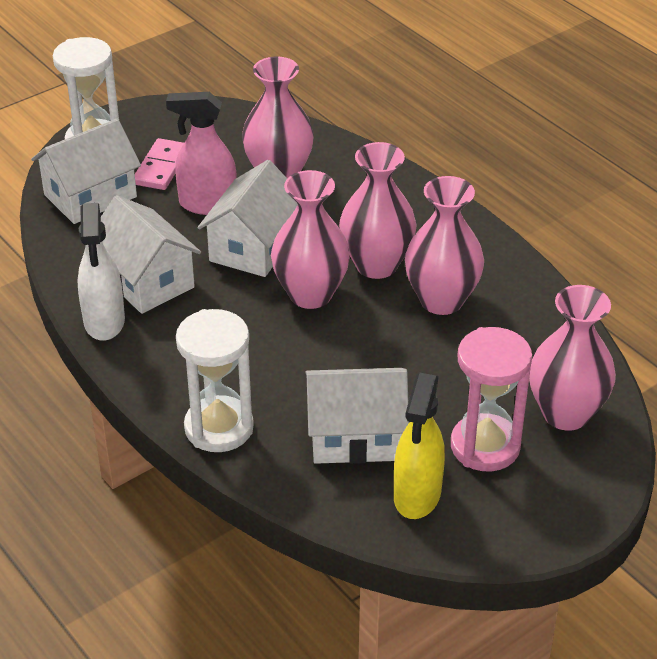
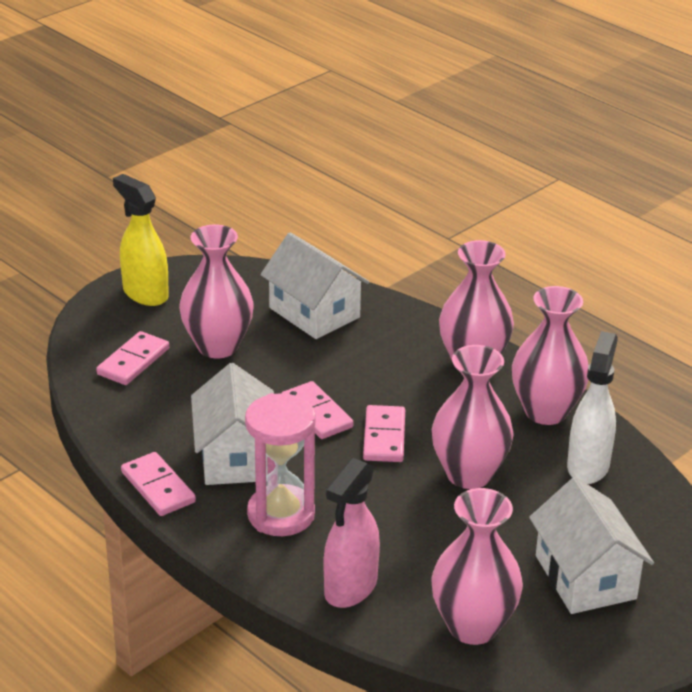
pink domino: [135,138,184,190] = 1 -> [96,331,169,385] [121,452,196,516] [281,381,353,439] [363,405,405,462] = 4
white hourglass: [53,37,119,139] [176,309,254,452] = 2 -> none = 0
white house: [31,119,141,224] [101,195,201,314] [197,160,297,277] [305,368,409,464] = 4 -> [191,363,274,485] [260,233,369,339] [529,477,654,614] = 3

